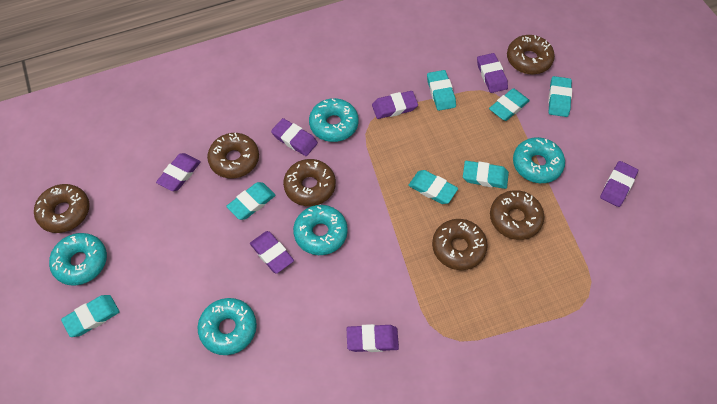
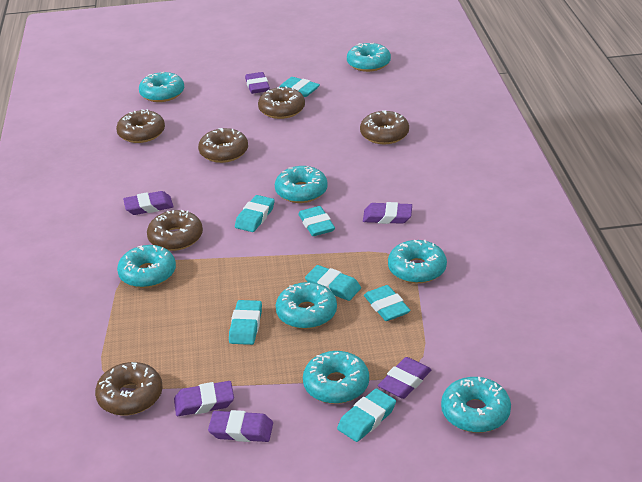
purple eraser: [156,153,201,191] [250,231,294,274] [271,118,318,156] [347,324,399,352] [372,91,418,119] [477,53,508,93] [600,161,638,207] = 7 -> [123,191,174,215] [174,381,234,416] [208,410,273,442] [245,72,270,94] [363,202,412,224] [378,357,432,399] = 6
turquoise donut: [49,233,107,286] [198,298,257,355] [293,205,348,255] [309,98,359,142] [513,137,565,183] = 5 -> [117,245,176,288] [139,72,184,102] [275,166,328,203] [276,282,337,329] [303,351,369,404] [347,43,391,72] [388,240,447,284] [441,377,511,433] = 8

